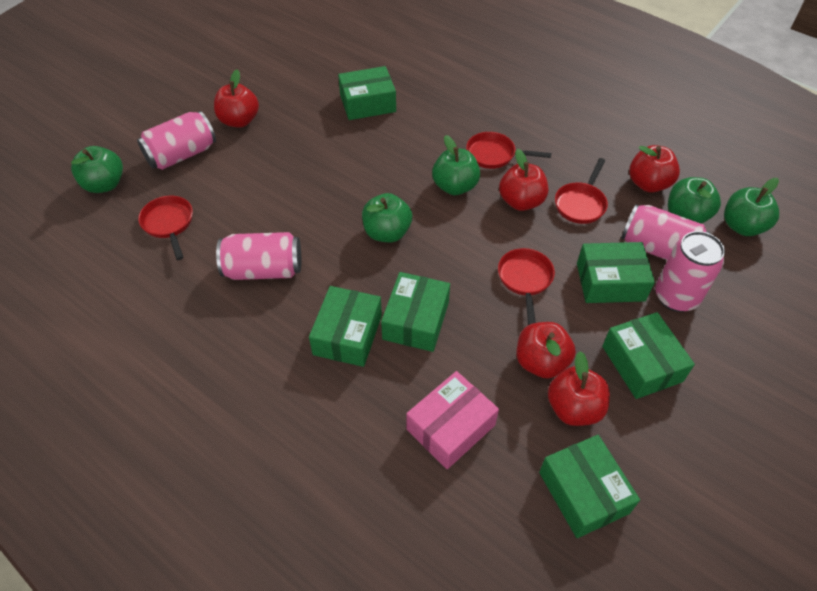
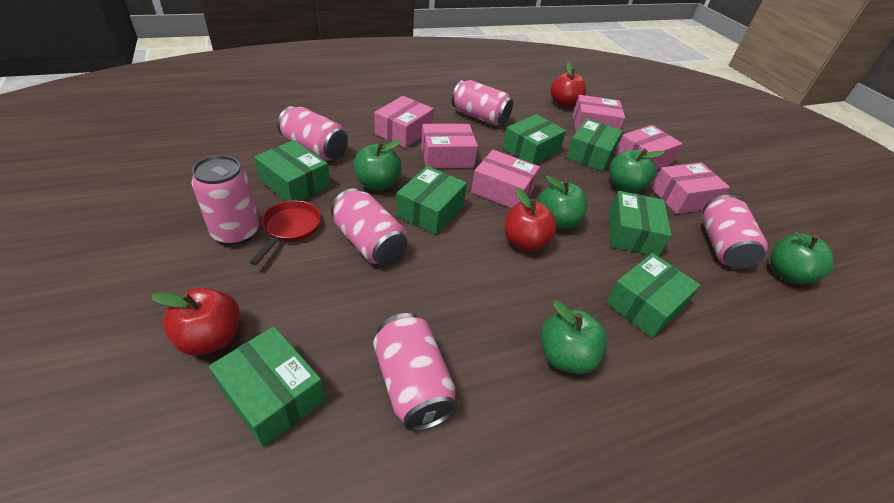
green box: [309,286,382,367] [338,66,396,120] [381,272,450,352] [539,435,640,538] [577,242,655,303] [602,312,695,399] = 6 -> [209,326,325,447] [254,140,330,201] [396,166,467,234] [503,114,566,164] [566,118,623,172] [606,253,700,338] [609,191,671,257] = 7
pink box: [406,371,499,469] = 1 -> [374,96,434,148] [421,124,478,169] [471,150,540,208] [573,95,625,132] [615,125,683,170] [651,162,730,214] = 6
pink can: [137,111,216,170] [216,232,301,280] [621,204,711,260] [655,231,725,312] = 4 -> [191,155,259,246] [277,106,348,161] [331,188,407,265] [373,313,457,431] [452,80,513,126] [702,195,768,269] = 6
red apple: [214,69,259,128] [499,149,548,211] [516,322,576,379] [548,351,610,426] [629,145,680,193] = 5 -> [151,288,240,355] [504,188,557,252] [551,62,586,108] = 3
red pan: [138,196,193,260] [466,132,551,169] [498,248,555,325] [555,158,608,224] = 4 -> [249,200,321,265] = 1

